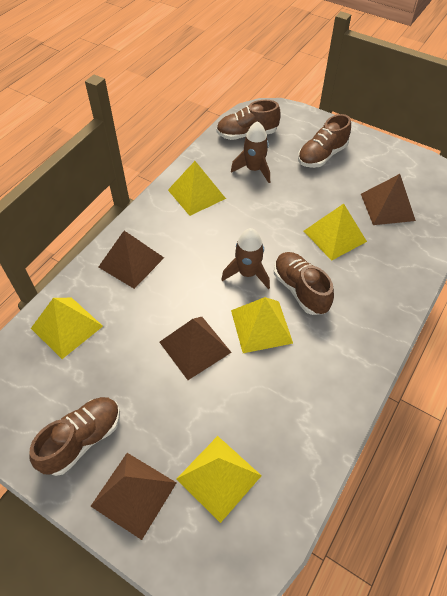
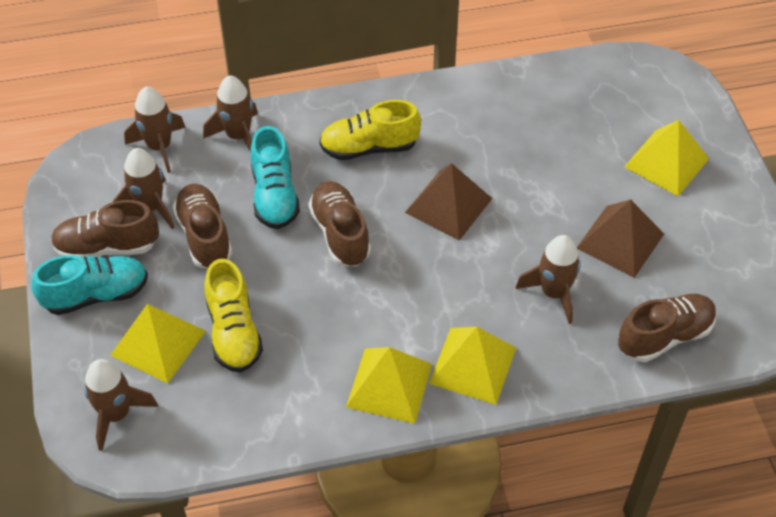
brown pyramid: [91,453,177,540] [99,231,164,289] [159,317,232,380] [361,174,416,225] = 4 -> [405,163,493,241] [577,200,664,278] = 2
brown rocket: [221,228,270,289] [231,121,270,183] = 2 -> [84,359,158,451] [113,148,175,229] [124,87,185,173] [203,75,258,153] [515,235,581,324] = 5
turquoise shoe: none = 0 -> [31,255,148,315] [251,126,300,229] = 2
yellow pyramid: [31,298,103,359] [168,161,226,216] [177,436,262,523] [231,297,293,353] [304,204,367,261] = 5 -> [110,304,206,383] [346,347,432,424] [429,327,516,405] [624,120,709,196] = 4
yellow shoe: none = 0 -> [204,259,263,372] [320,100,421,160] = 2

